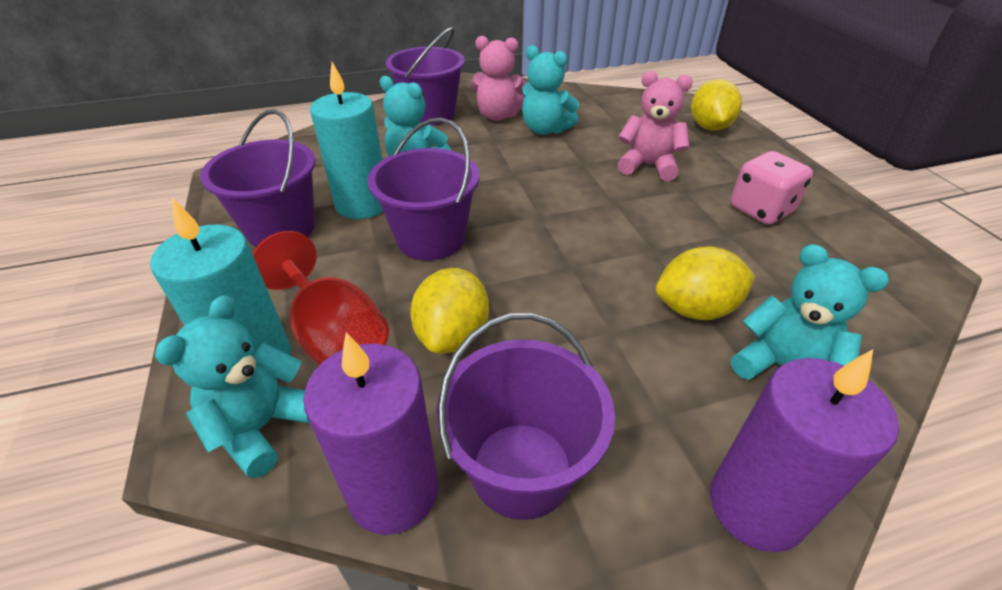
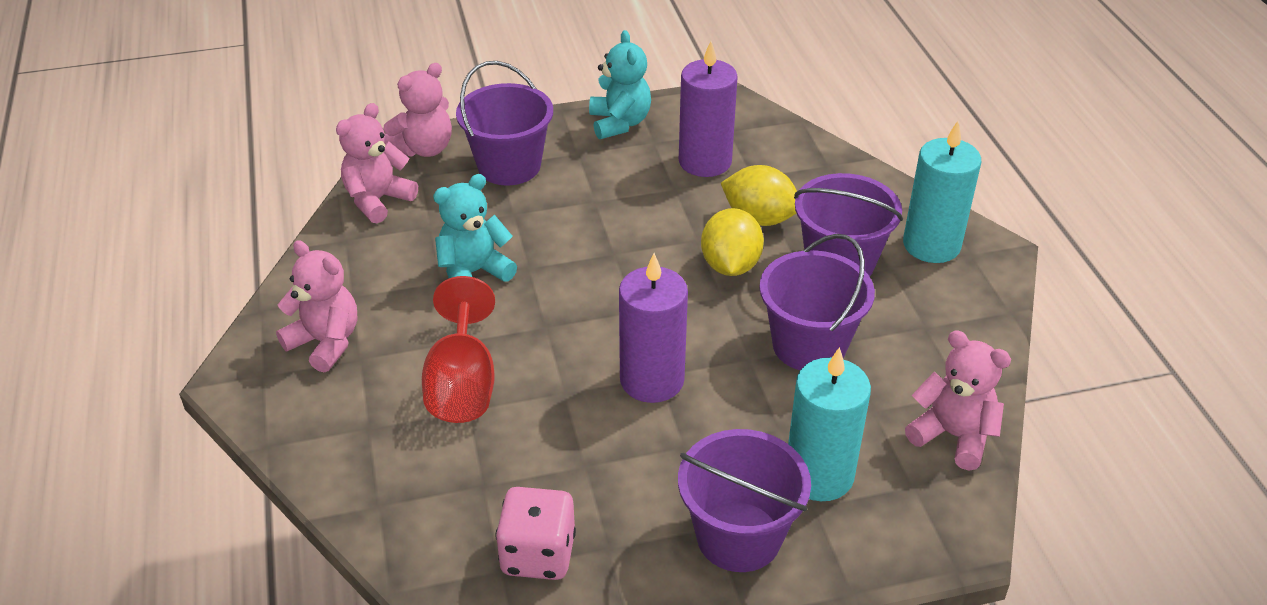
pink teddy bear: [471,36,526,121] [618,71,693,181] = 2 -> [276,240,357,372] [336,103,418,223] [384,63,452,157] [905,330,1011,471] = 4
turquoise teddy bear: [155,295,310,479] [380,76,451,157] [522,45,580,135] [731,244,889,380] = 4 -> [433,174,517,282] [589,30,651,139] = 2
yellow lemon: [410,268,489,353] [656,247,755,320] [691,79,742,131] = 3 -> [701,208,764,276] [721,165,797,226] = 2

